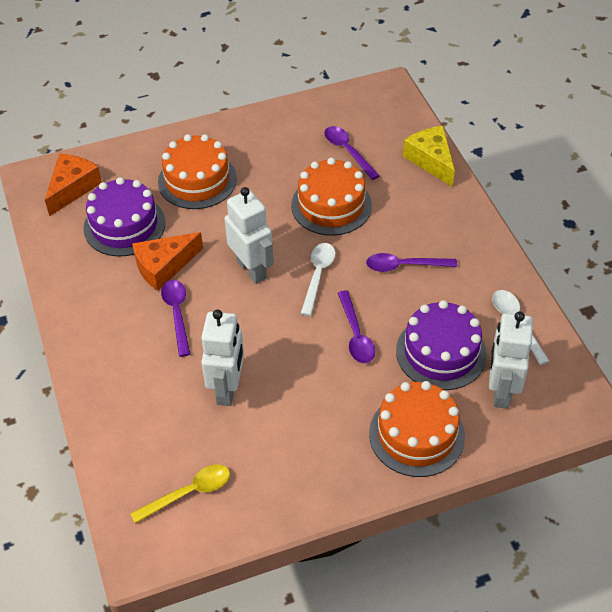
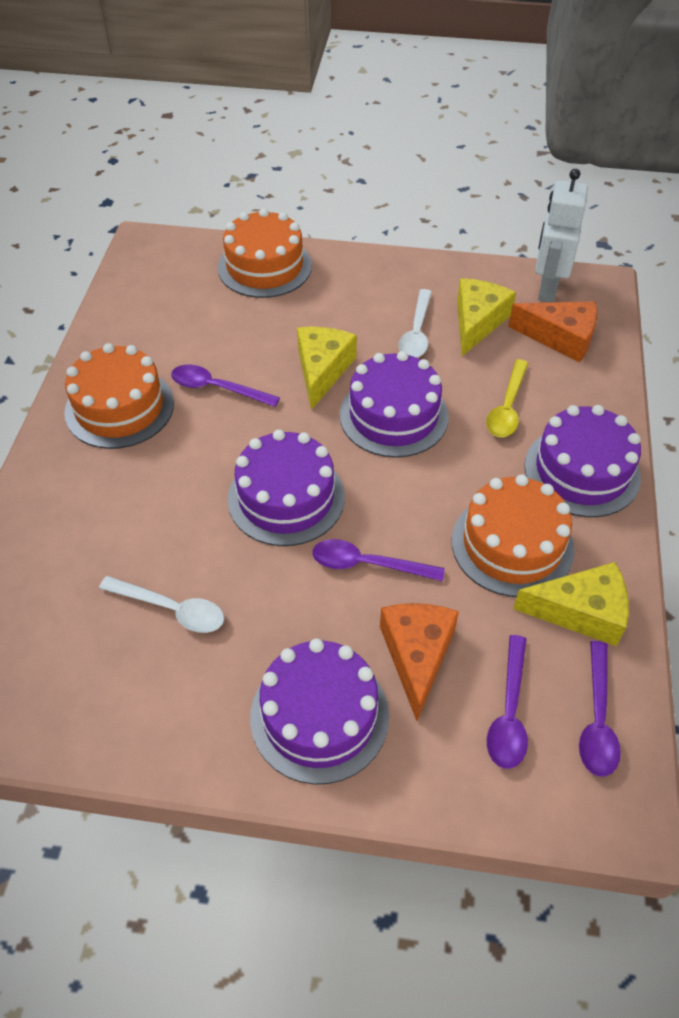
purple cake: [83,177,165,257] [396,300,487,390] = 2 -> [228,429,345,546] [250,639,389,785] [340,351,449,458] [524,405,641,517] = 4
white robot: [201,310,244,406] [224,187,274,284] [489,312,533,409] = 3 -> [535,169,588,302] = 1
yellow cheese: [403,126,455,187] = 1 -> [297,327,357,410] [457,278,516,356] [513,562,629,646] = 3

